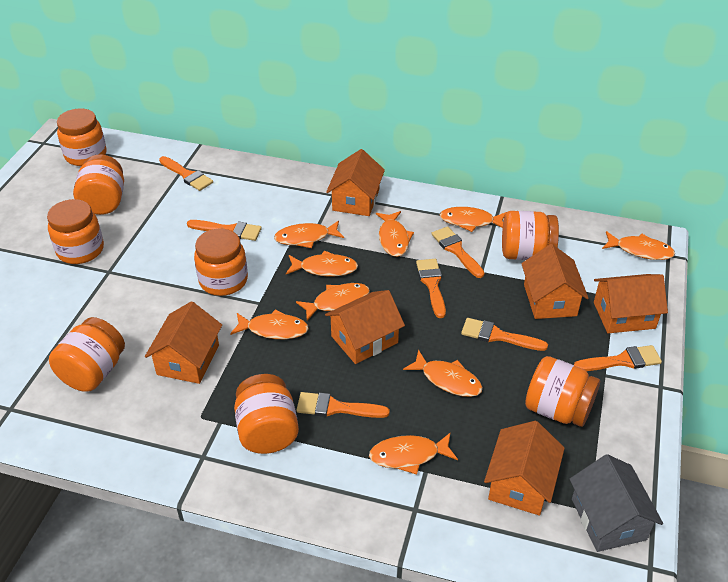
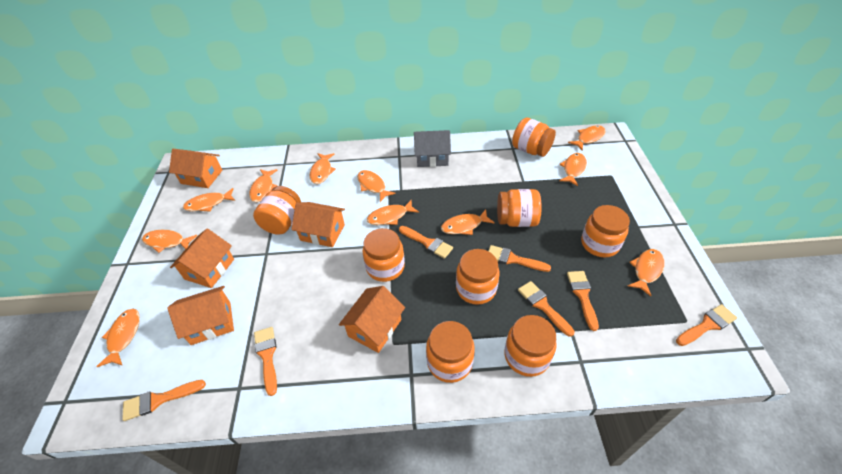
orange fish: [230,309,309,339] [274,220,344,248] [286,250,358,277] [296,283,370,321] [369,432,458,475] [376,211,414,257] [403,350,483,397] [440,207,507,232] [602,231,675,260] = 9 -> [96,308,140,367] [142,230,197,253] [183,188,235,212] [249,169,277,202] [310,153,336,184] [357,170,396,202] [367,200,419,225] [441,210,495,235] [559,153,587,186] [568,125,605,150] [628,249,664,296] = 11
orange house: [145,301,222,384] [325,290,405,364] [326,149,385,216] [484,421,565,516] [521,244,588,319] [594,274,668,333] = 6 -> [167,286,234,345] [169,149,222,188] [170,229,234,288] [291,202,345,247] [339,286,405,353] = 5

